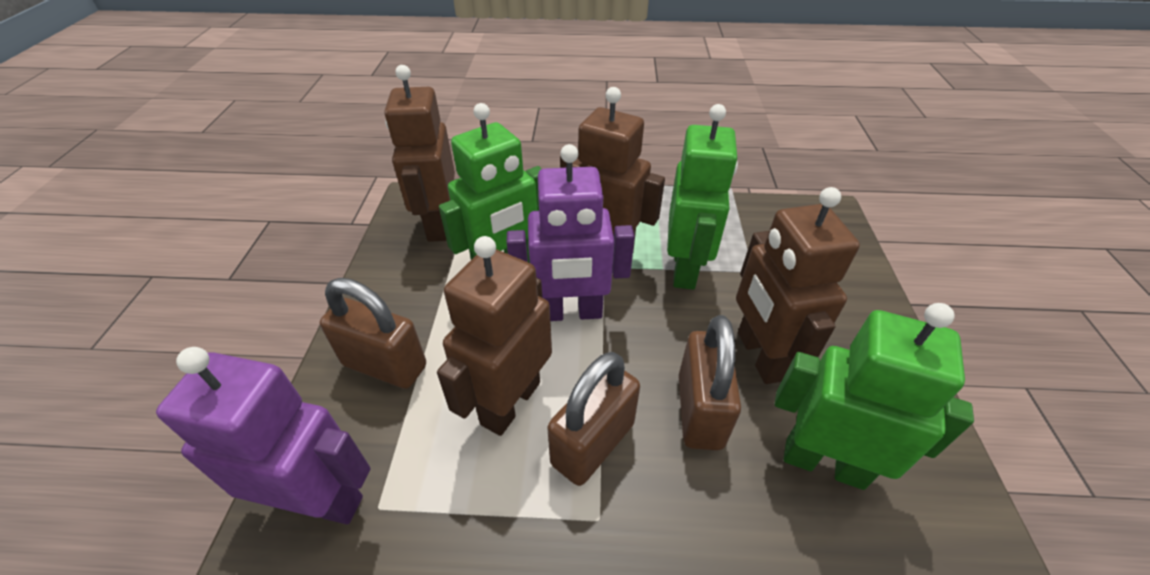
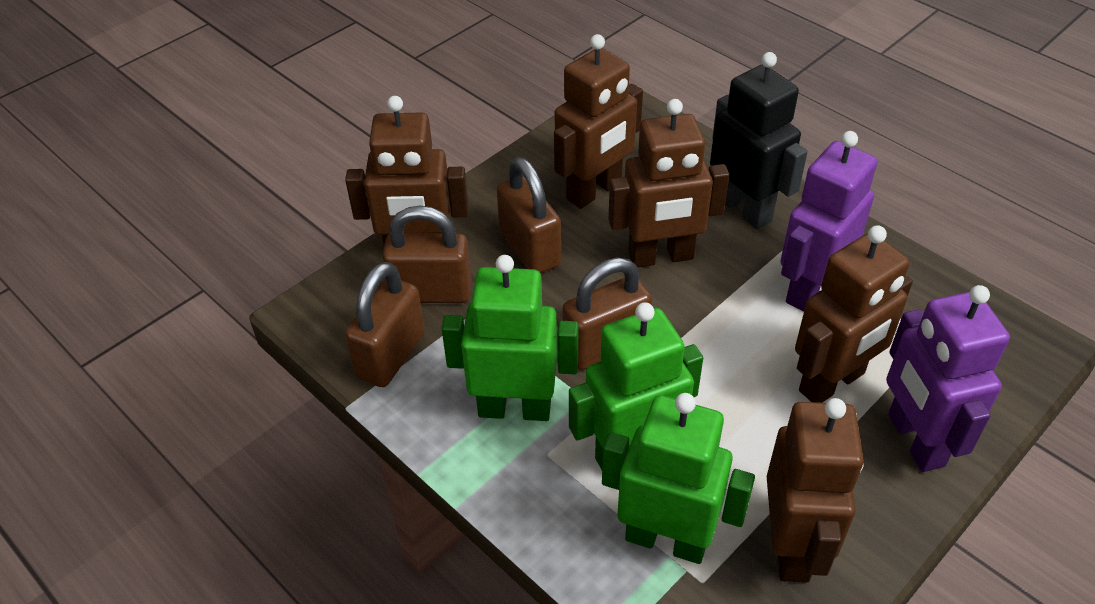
black robot: none = 0 -> [710,52,808,229] = 1
brown padlock: [320,278,426,389] [547,352,640,486] [679,315,741,450] = 3 -> [345,262,425,387] [383,206,472,303] [497,157,561,273] [562,258,652,370] = 4
brown robot: [384,65,455,242] [437,236,552,436] [560,87,665,252] [736,187,860,384] = 4 -> [345,96,469,245] [554,34,643,209] [608,99,729,268] [767,398,864,583] [795,225,913,403] = 5

